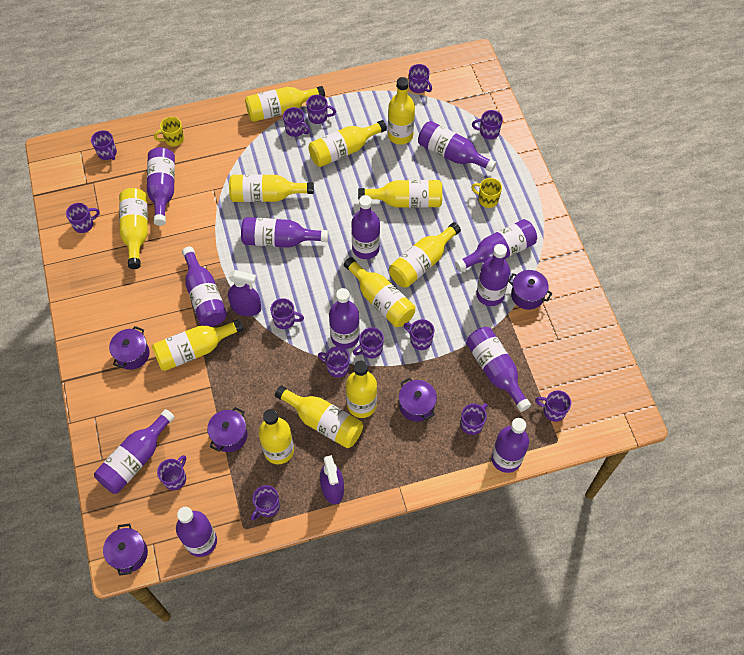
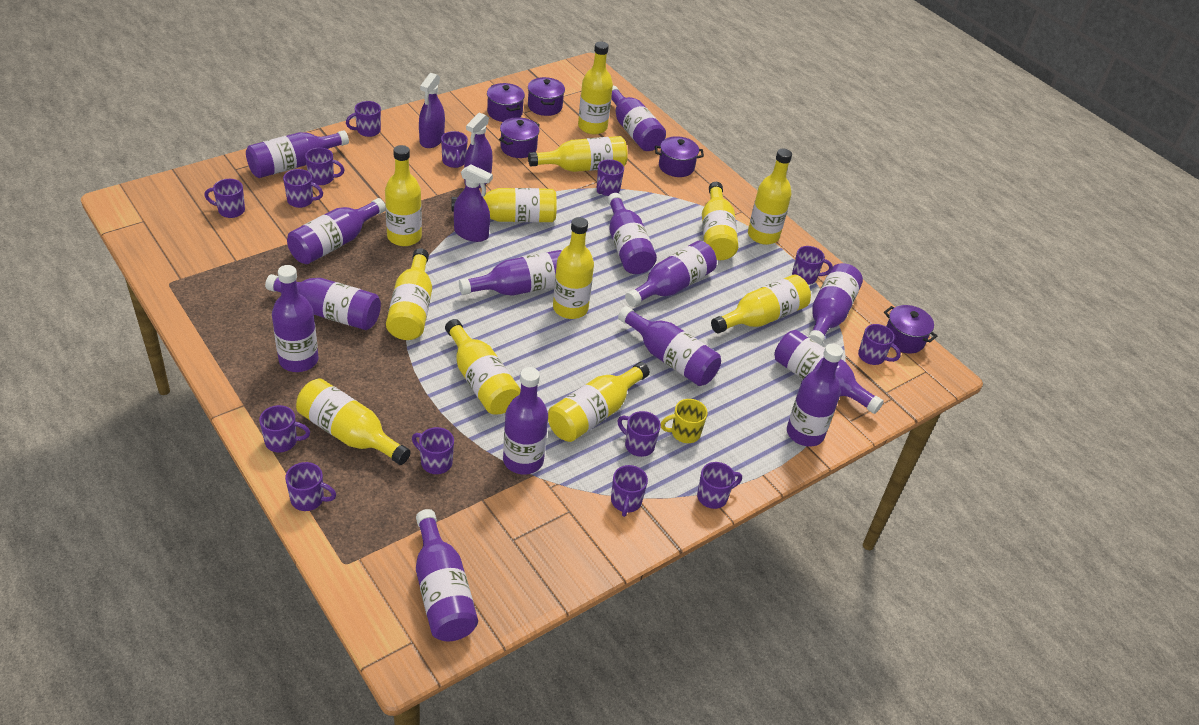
purple bottle: [94,409,175,494] [147,147,175,226] [176,507,217,557] [182,247,227,327] [241,217,328,248] [329,288,360,349] [351,195,380,259] [418,121,497,172] [455,219,537,272] [466,327,531,412] [476,244,510,306] [491,418,529,473] = 12 -> [246,130,349,178] [265,274,381,330] [272,265,319,372] [287,198,385,264] [416,509,478,641] [459,250,562,296] [503,367,548,475] [607,193,657,274] [611,86,666,151] [618,306,721,386] [625,241,717,307] [774,330,884,414] [787,344,843,447] [808,263,863,345] = 14
purple spray bottle: [228,270,261,316] [320,455,344,504] = 2 -> [419,73,445,148] [454,164,493,242] [464,113,493,188] = 3
yellow mug: [154,117,184,146] [471,178,502,208] = 2 -> [661,399,708,443] = 1

